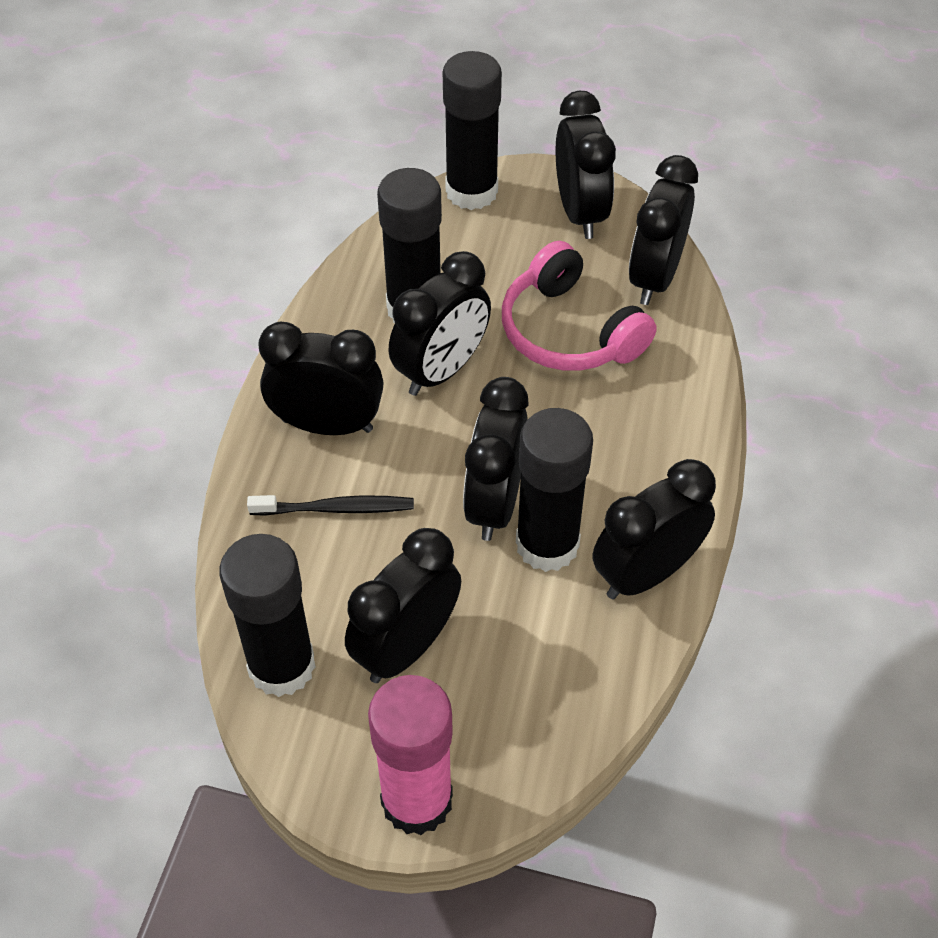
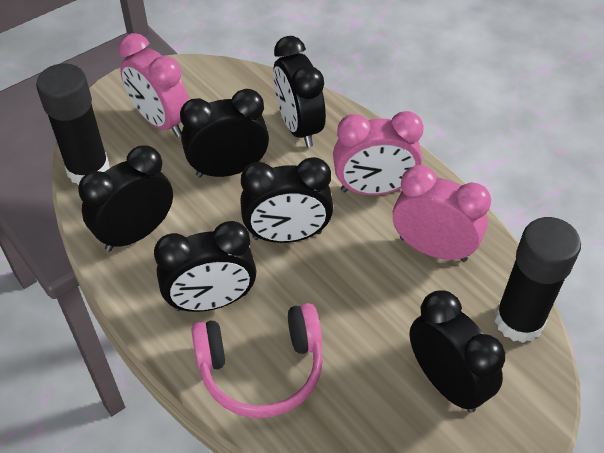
black clock: [258,322,384,435] [345,528,461,683] [389,251,491,396] [463,377,529,541] [556,91,616,239] [593,459,716,599] [629,155,698,305] = 7 -> [78,145,173,251] [154,221,257,312] [180,89,269,178] [240,157,333,243] [273,36,326,147] [410,290,505,413] = 6
black glue stick: [219,534,316,697] [377,168,442,323] [443,51,502,210] [516,408,593,572] = 4 -> [36,63,110,185] [495,217,581,343] = 2
black toothbrush: [247,495,414,516] = 1 -> none = 0
pink clock: none = 0 -> [118,33,189,137] [333,111,424,195] [393,165,491,262] = 3
pink glue stick: [368,675,453,835] = 1 -> none = 0

